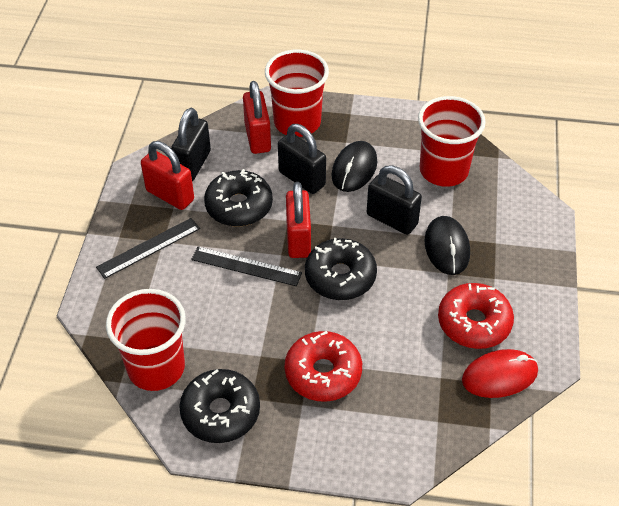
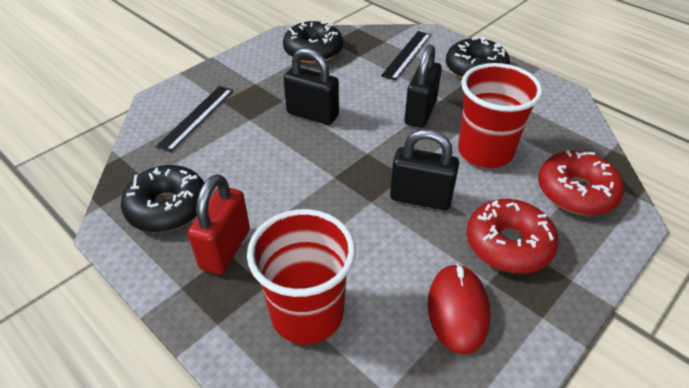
black mouse: [331,141,377,192] [424,216,470,275] = 2 -> none = 0
red cup: [106,289,186,391] [265,49,329,137] [418,96,486,187] = 3 -> [247,209,356,344] [458,63,543,168] = 2
red padlock: [141,141,194,210] [243,81,271,154] [286,182,311,258] = 3 -> [188,174,250,275] = 1

